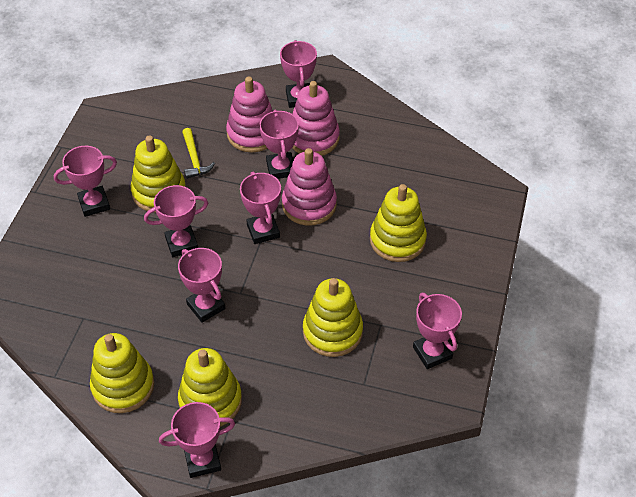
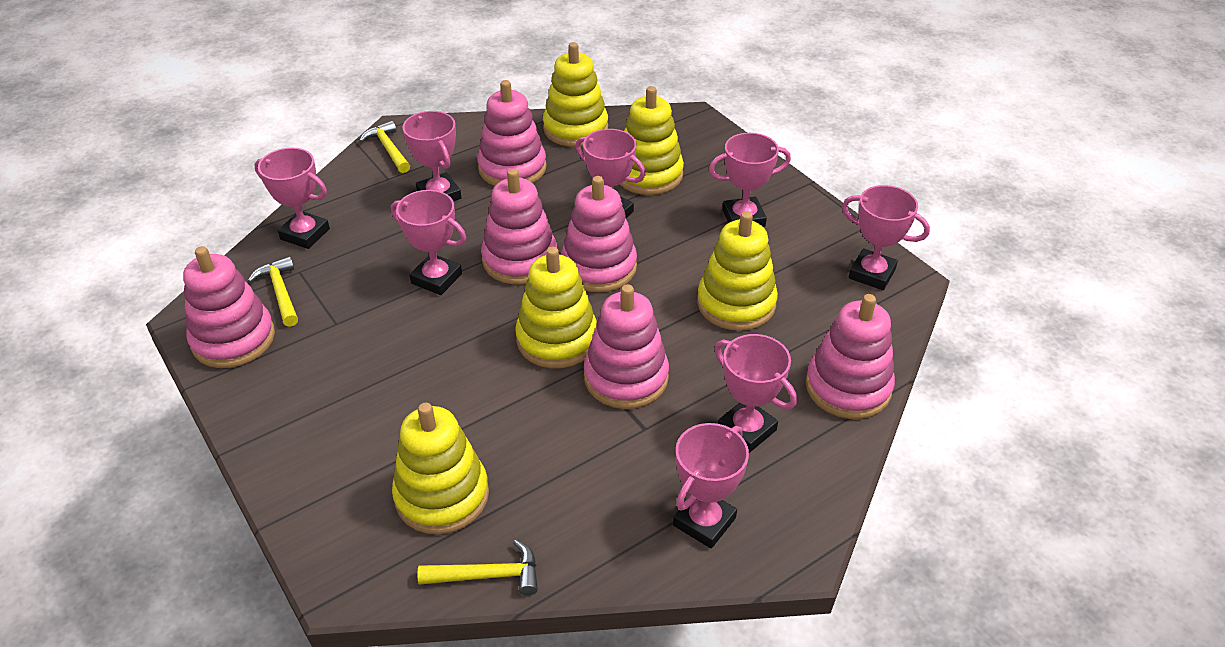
pink stacking toy: [226,77,273,153] [282,148,337,226] [292,81,340,156] = 3 -> [183,246,275,368] [477,80,546,186] [481,169,557,284] [561,176,637,292] [584,284,669,409] [806,294,895,419] = 6
yellow hammer: [182,128,215,179] = 1 -> [248,256,298,327] [360,121,410,173] [418,540,538,596] = 3

